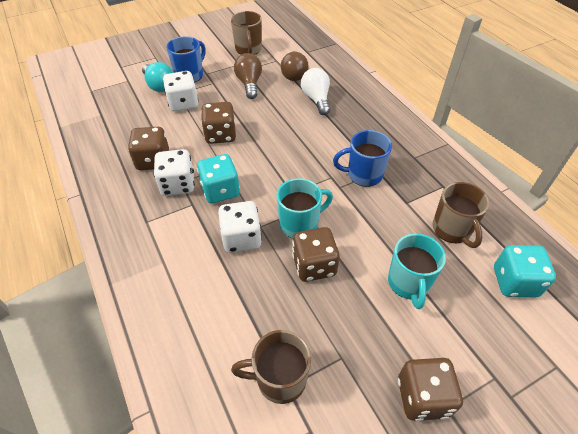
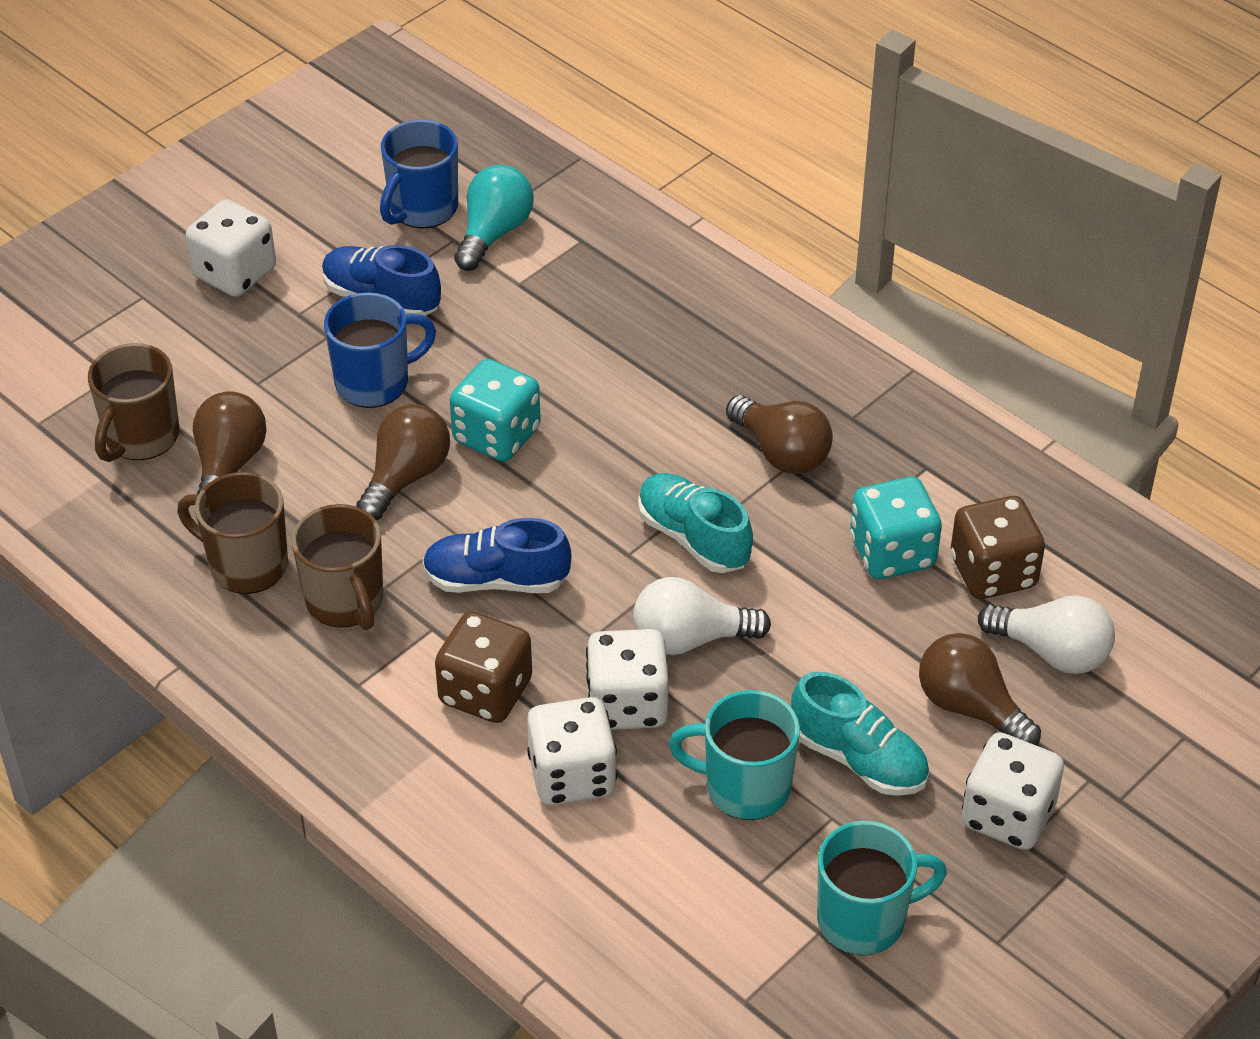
blue shoe: none = 0 -> [322,245,441,316] [422,518,572,593] = 2
brown dice: [128,127,169,170] [201,102,236,144] [292,227,340,282] [398,358,463,421] = 4 -> [435,611,532,723] [950,496,1045,599] = 2
brown light bulb: [234,53,262,99] [281,51,309,81] = 2 -> [193,391,267,494] [356,404,450,521] [726,395,833,474] [919,633,1041,746] = 4
turquoise shoe: none = 0 -> [638,473,753,573] [791,672,929,796] = 2
white dice: [153,149,195,196] [163,71,199,112] [218,201,262,253] = 3 -> [186,200,276,297] [527,697,617,805] [586,629,669,730] [962,732,1064,850] = 4
white light bulb: [301,68,330,115] = 1 -> [633,577,771,655] [978,595,1115,674] = 2

